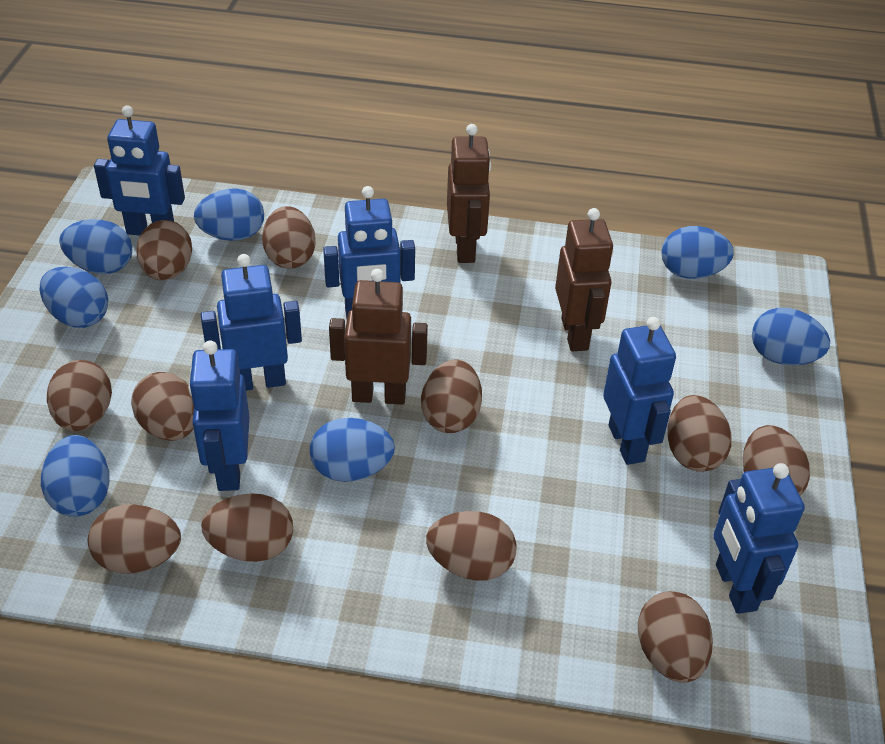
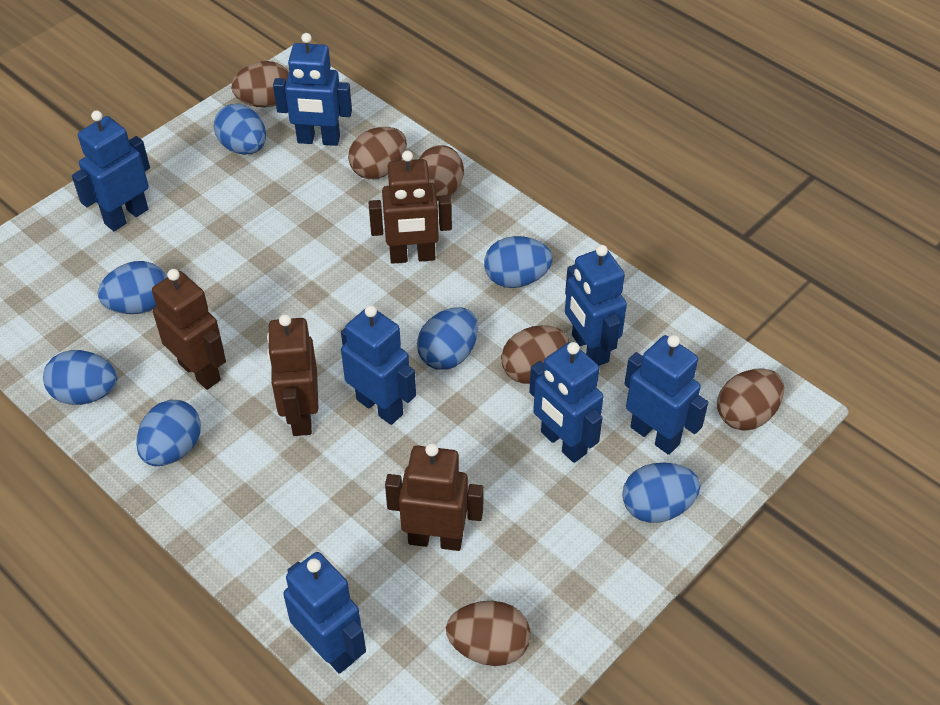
blue robot: [94,105,185,235] [188,341,249,491] [201,254,302,391] [323,186,415,318] [603,317,676,465] [713,463,805,614] = 6 -> [72,111,150,231] [273,33,352,146] [283,552,366,674] [341,305,416,425] [529,342,604,463] [565,245,627,366] [624,335,708,455] = 7
brown egg: [47,360,112,431] [88,504,181,574] [131,372,194,441] [136,220,192,280] [201,493,293,562] [262,206,316,269] [421,359,482,433] [426,511,517,581] [638,591,713,683] [667,395,732,472] [743,425,810,496] = 11 -> [231,61,289,108] [348,127,407,179] [419,145,464,201] [446,601,530,666] [501,325,569,384] [717,368,784,431] = 6
brown robot: [329,269,428,405] [447,124,491,263] [555,208,613,351] = 3 -> [152,269,226,390] [267,314,318,436] [368,151,452,264] [385,443,484,551] = 4

